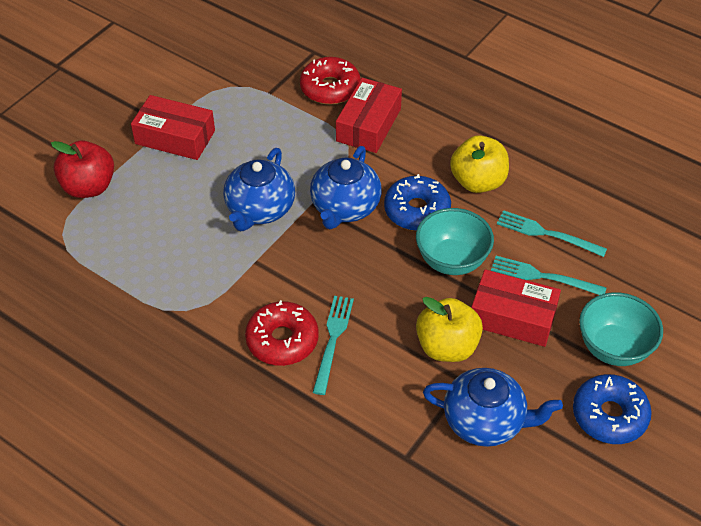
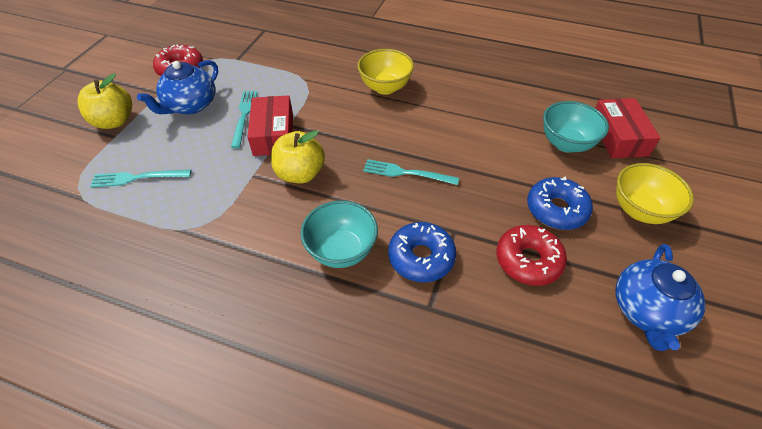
blue teapot: [223,148,295,231] [310,146,382,229] [423,368,563,447] = 3 -> [137,60,218,114] [615,244,706,351] = 2
red apple: [51,141,114,198] = 1 -> none = 0
red box: [131,95,215,160] [336,78,402,153] [471,269,561,347] = 3 -> [247,95,293,156] [595,98,661,158] = 2
yellow bowl: none = 0 -> [357,49,414,95] [616,163,694,224] = 2

